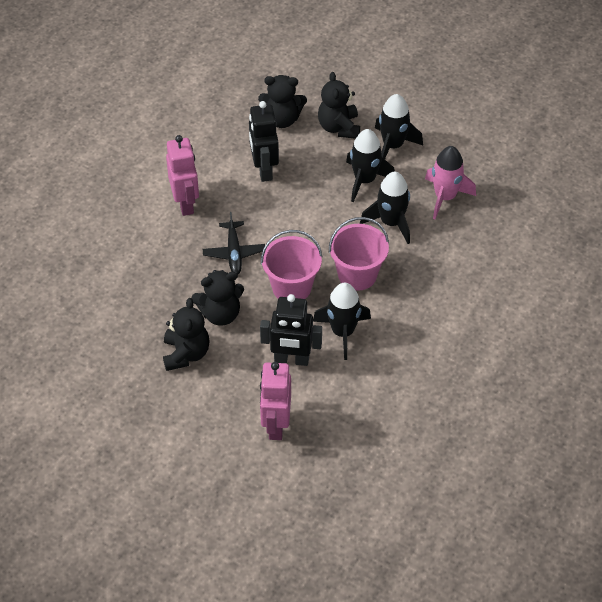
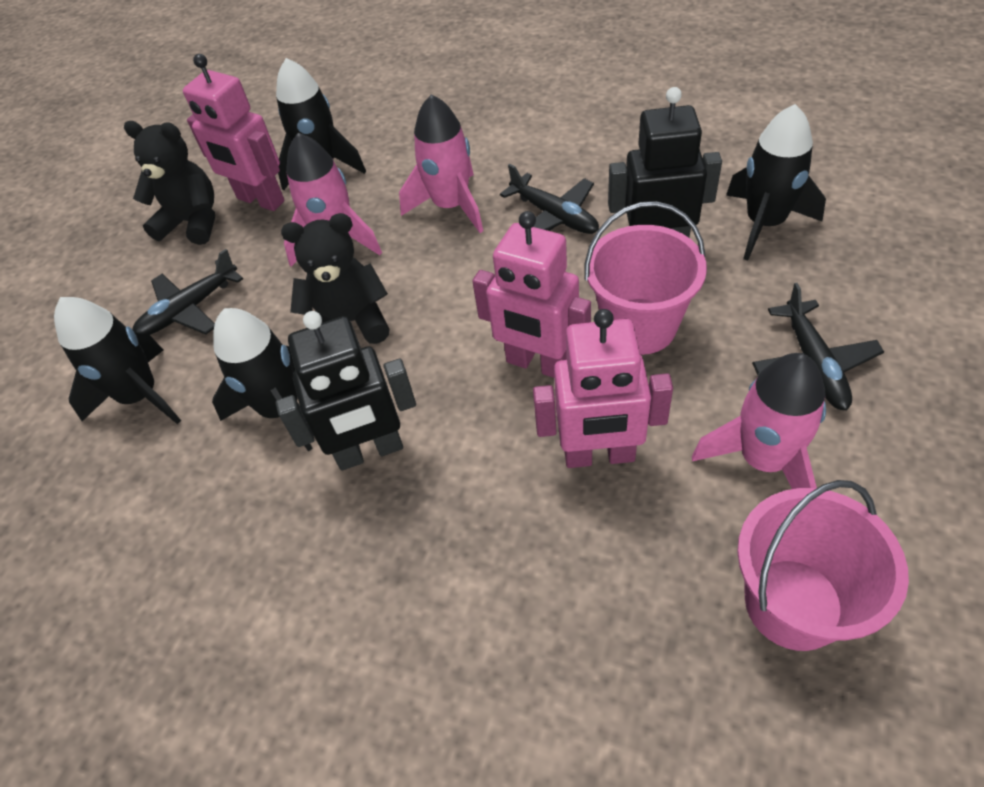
black plane: [203,212,265,274] = 1 -> [132,249,243,335] [500,164,599,234] [752,283,884,410] = 3
black teddy bear: [163,298,210,371] [191,270,244,326] [258,75,307,128] [318,72,360,139] = 4 -> [124,121,215,245] [281,213,390,344] = 2
pink robot: [166,135,199,216] [260,362,291,440] = 2 -> [183,54,285,211] [472,211,591,378] [533,309,673,468] = 3
pink rocket: [425,146,476,219] = 1 -> [284,133,382,267] [399,94,483,233] [692,353,826,489] = 3

